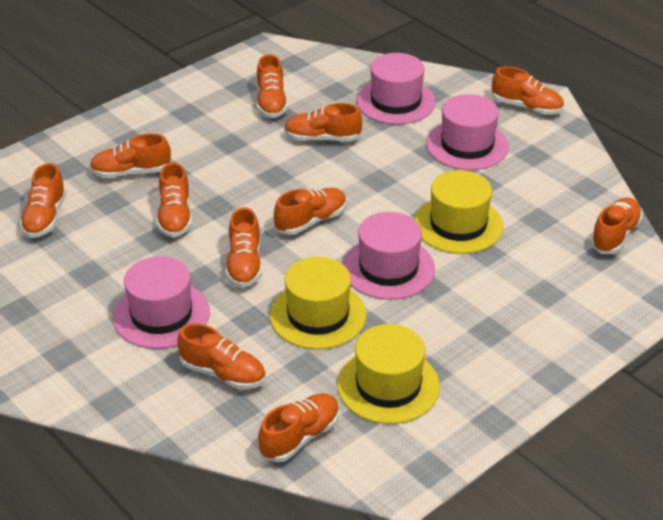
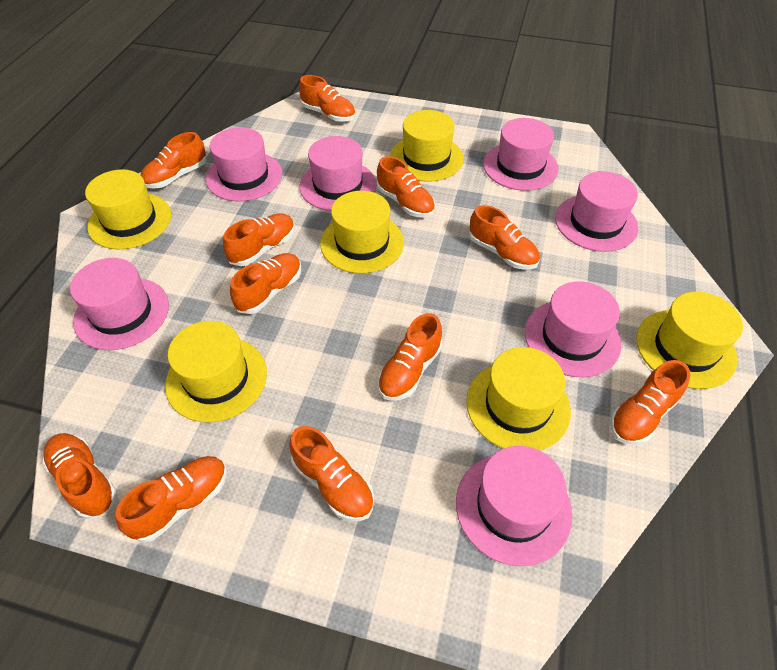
pink hat: [113,256,210,349] [343,212,435,300] [357,53,436,124] [426,94,509,170] = 4 -> [70,258,169,350] [206,127,282,201] [299,136,376,211] [456,446,572,566] [483,118,559,191] [525,281,622,377] [555,171,638,252] = 7
yellow hat: [270,257,367,349] [337,324,440,424] [414,170,503,254] = 3 -> [85,169,171,249] [165,321,267,423] [320,191,404,274] [390,110,464,182] [466,347,571,451] [636,292,743,389] = 6

